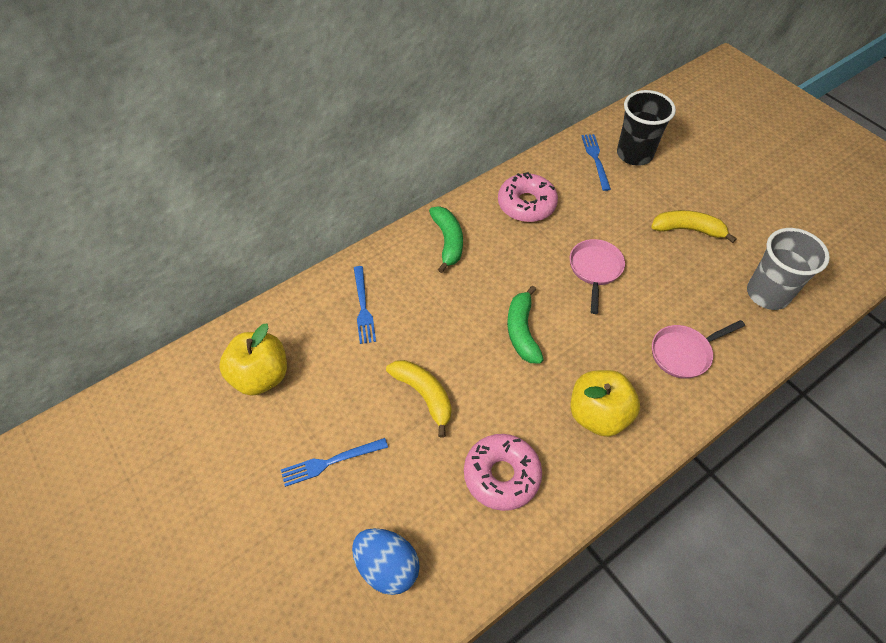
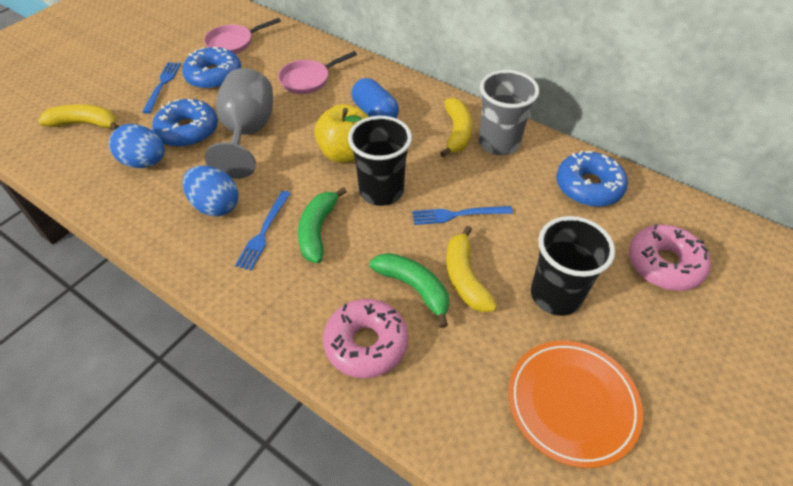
black cup: [617,90,676,166] = 1 -> [348,116,412,206] [531,216,615,316] = 2
blue capsule: none = 0 -> [352,78,399,118] = 1
blue donut: none = 0 -> [152,99,218,147] [182,47,241,90] [556,151,628,207] = 3
blue egg: [352,528,420,595] = 1 -> [109,124,165,168] [183,166,238,217] = 2
grey goblet: none = 0 -> [205,68,273,179] = 1
orange plate: none = 0 -> [508,341,643,468] = 1
yellow apple: [219,324,287,396] [571,370,640,437] = 2 -> [314,104,369,163] = 1
yellow banana: [386,360,452,437] [651,210,737,243] = 2 -> [38,104,119,130] [440,98,473,157] [446,226,497,312] = 3

